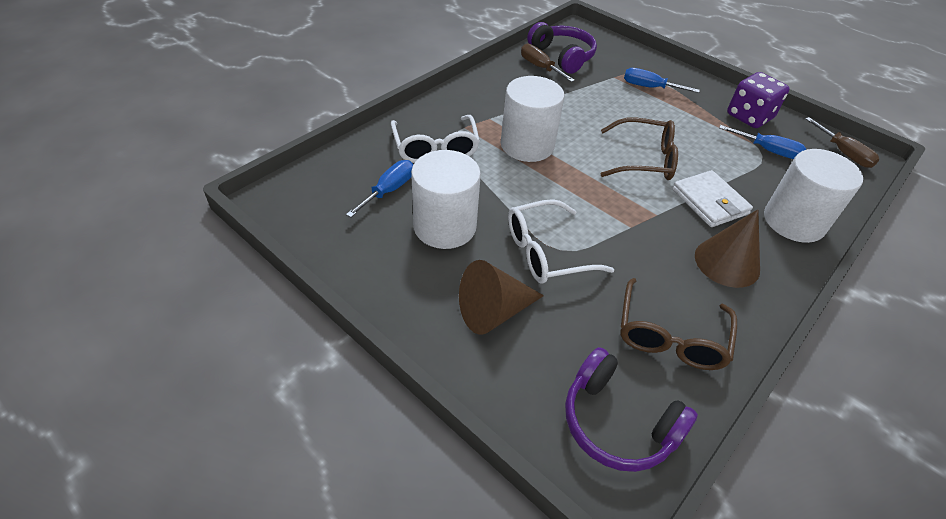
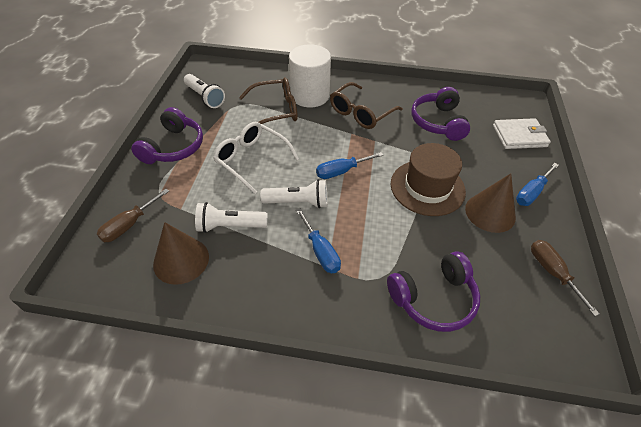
brown hat: none = 0 -> [391,143,466,216] = 1
purple dice: [727,72,790,128] = 1 -> none = 0
purple headphones: [527,22,597,74] [565,347,698,472] = 2 -> [131,107,203,164] [387,251,480,332] [411,87,470,141] = 3
white cylinder: [411,150,481,249] [501,76,564,162] [764,149,863,243] = 3 -> [289,44,331,107] = 1
white flashlight: none = 0 -> [184,74,225,108] [195,202,268,233] [260,179,327,208] = 3
white glasses: [391,115,480,163] [508,199,614,284] = 2 -> [213,122,299,194] = 1

